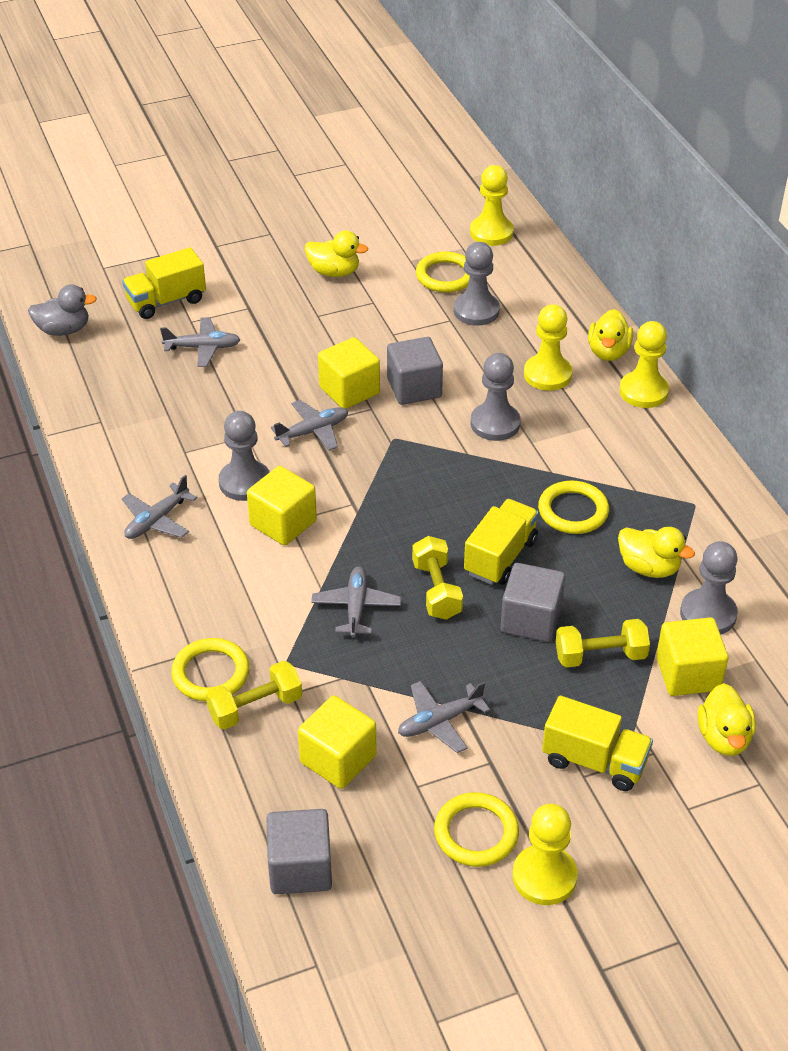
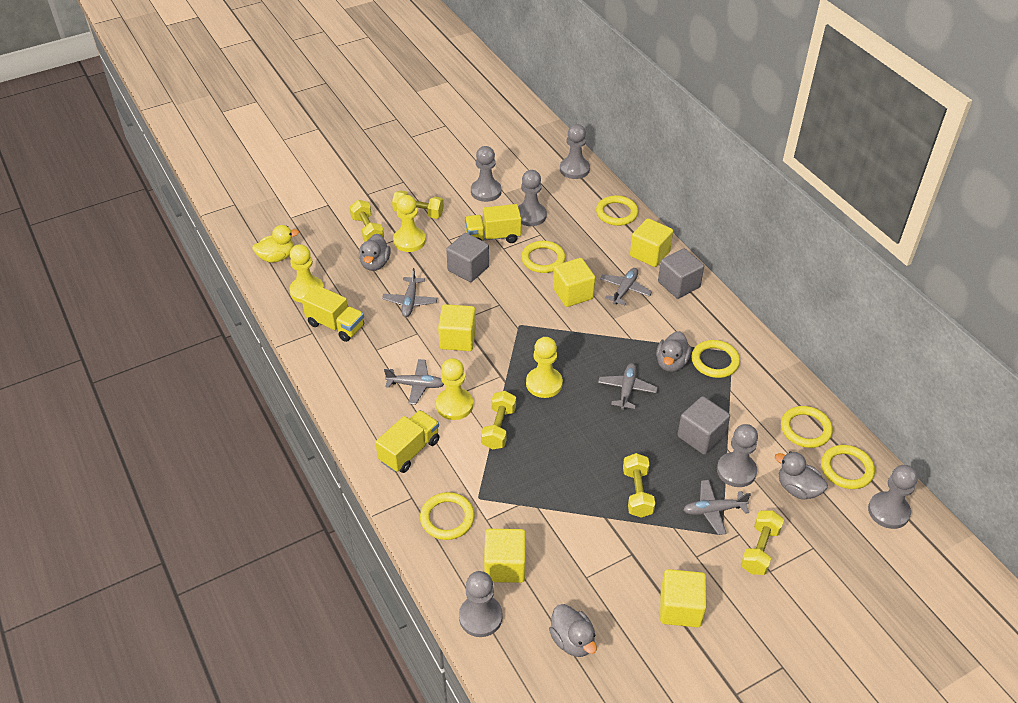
grey duck: [28,285,97,336] = 1 -> [359,234,391,271] [549,604,597,657] [656,331,691,372] [775,451,828,500] = 4
grey pawn: [219,411,270,501] [454,242,500,326] [471,353,520,441] [680,541,738,635] = 4 -> [459,571,503,637] [471,146,502,202] [518,170,547,226] [560,124,590,179] [717,424,758,487] [868,465,918,529] = 6
yellow cube: [247,466,317,546] [298,696,377,789] [318,337,380,409] [656,617,728,696] = 4 -> [438,304,476,351] [484,529,526,583] [553,258,595,307] [630,218,673,267] [660,569,706,628] = 5
yellow duck: [305,230,368,277] [588,309,633,361] [618,527,695,578] [698,683,756,756] = 4 -> [252,225,299,263] = 1
yellow dumbbell: [206,661,302,730] [412,536,463,620] [556,619,650,667] = 3 -> [350,200,384,242] [392,190,444,219] [481,391,516,450] [623,453,655,518] [741,510,784,575] = 5
yellow ring: [171,638,249,701] [416,252,470,292] [434,792,519,867] [538,481,609,534] = 4 -> [420,492,475,540] [521,241,566,273] [596,195,639,226] [692,340,740,378] [781,406,833,448] [821,445,875,489] = 6

